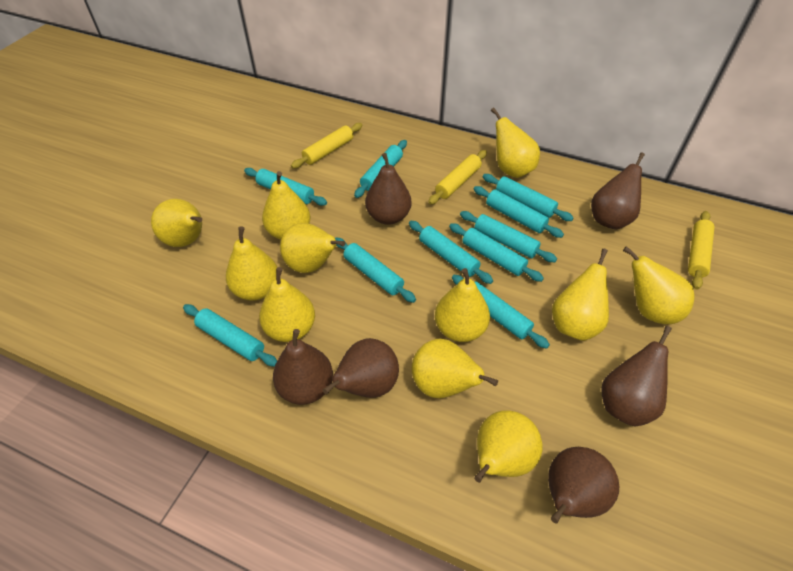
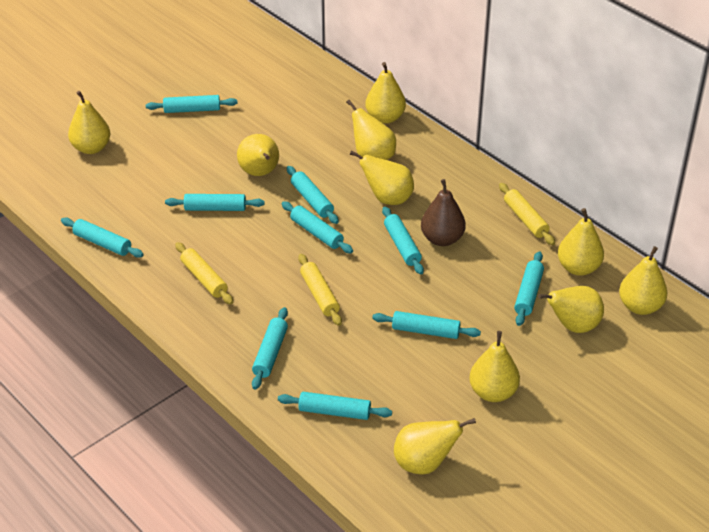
brown pear: [273,329,333,405] [323,338,399,398] [365,153,412,225] [548,447,619,524] [591,152,645,229] [601,326,672,426] = 6 -> [421,179,466,246] = 1
yellow pear: [151,199,202,247] [226,226,277,301] [259,267,315,342] [262,171,310,240] [280,223,345,273] [412,339,498,398] [435,268,490,342] [474,411,543,483] [491,108,540,178] [552,249,609,341] [623,246,695,324] = 11 -> [68,91,110,154] [237,134,279,176] [346,100,396,160] [350,150,414,205] [365,62,406,124] [394,418,476,474] [469,331,520,402] [538,286,604,333] [558,208,604,276] [619,246,667,315] = 10

